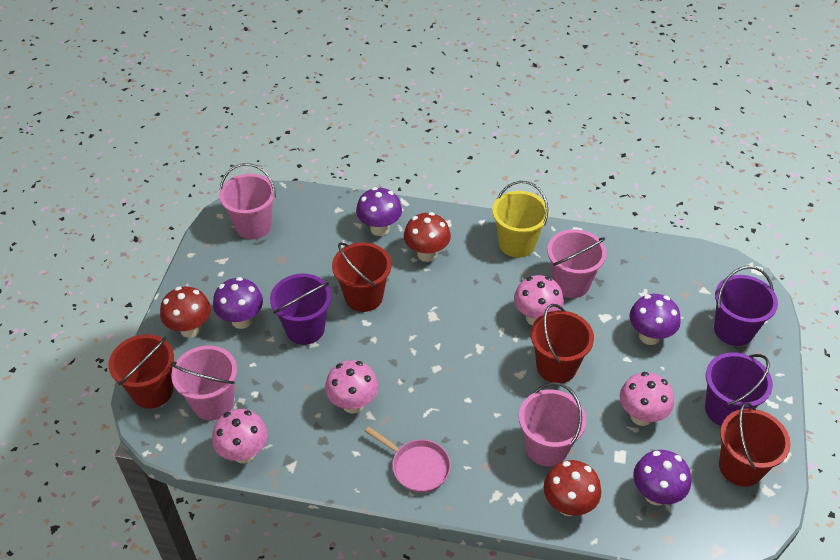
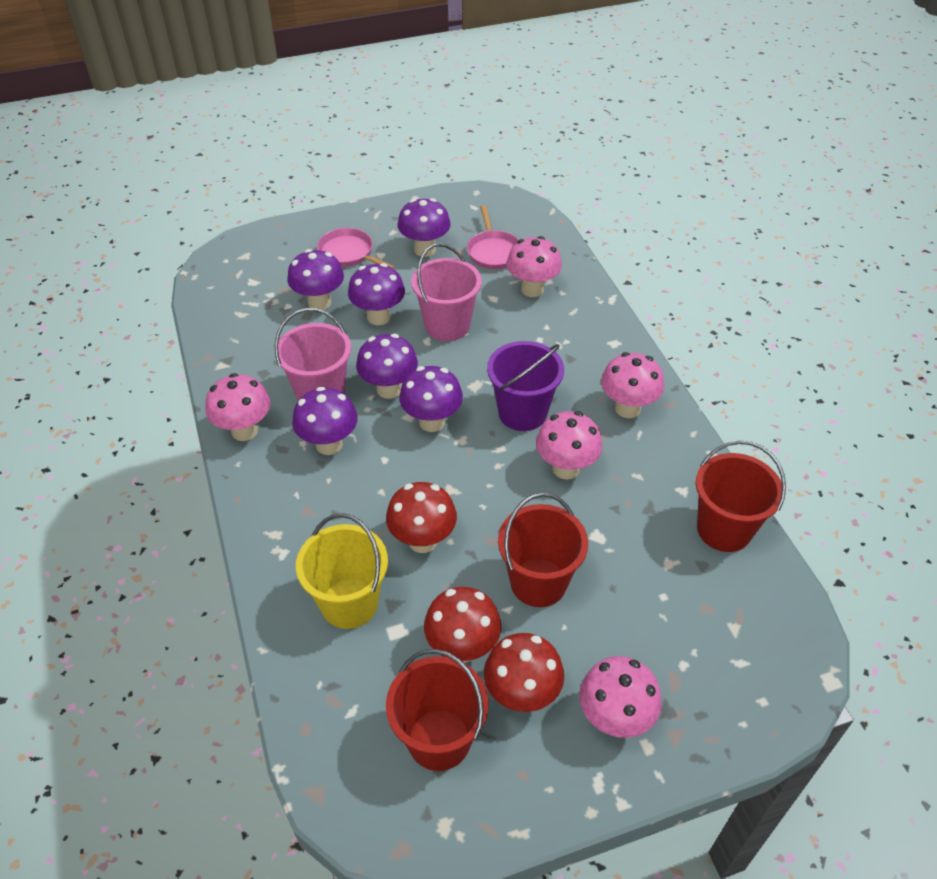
pink bucket: [171,345,237,420] [219,163,276,239] [519,382,586,466] [547,229,606,298] = 4 -> [274,308,351,401] [411,243,482,341] = 2
pink mushroom: [212,409,268,463] [325,360,378,413] [514,275,564,325] [620,372,674,426] = 4 -> [205,373,270,441] [507,236,562,297] [536,411,603,480] [579,656,662,738] [601,352,664,418] = 5
pink pan: [365,426,451,493] = 1 -> [317,228,395,269] [467,205,519,269] = 2
purple bucket: [270,274,331,345] [705,353,773,426] [714,266,778,346] = 3 -> [487,341,564,431] = 1
purple mushroom: [213,277,263,329] [356,187,402,236] [629,294,681,345] [633,450,691,505] = 4 -> [288,249,344,310] [292,387,358,455] [348,263,405,325] [356,334,418,399] [397,198,451,257] [399,366,463,432] = 6
red bucket: [108,334,174,409] [332,242,391,312] [531,304,594,383] [719,403,791,487] = 4 -> [386,649,488,771] [498,493,588,607] [696,440,786,552] = 3

